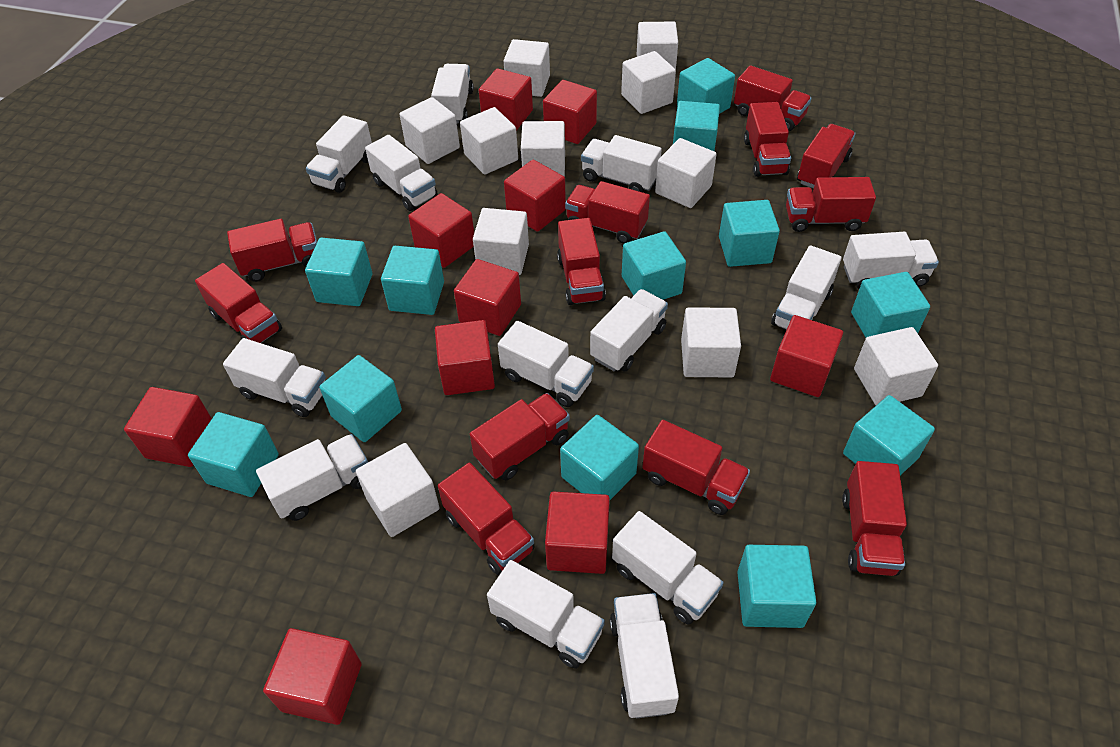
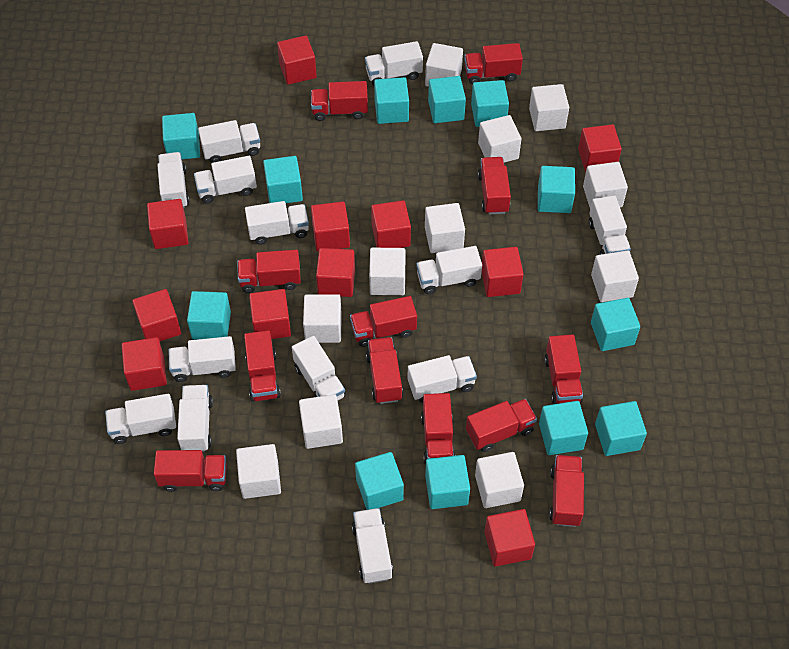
red cube: [124,387,212,467] [263,628,362,725] [408,193,474,268] [435,320,495,395] [454,259,521,336] [479,68,533,131] [504,160,566,232] [543,80,597,144] [545,491,610,574] [770,315,843,397] = 10 -> [122,337,167,391] [132,289,181,341] [147,199,188,249] [249,289,291,339] [277,36,317,85] [311,202,350,252] [316,248,355,297] [371,200,411,248] [482,247,524,297] [485,509,535,567] [578,124,622,172] = 11

